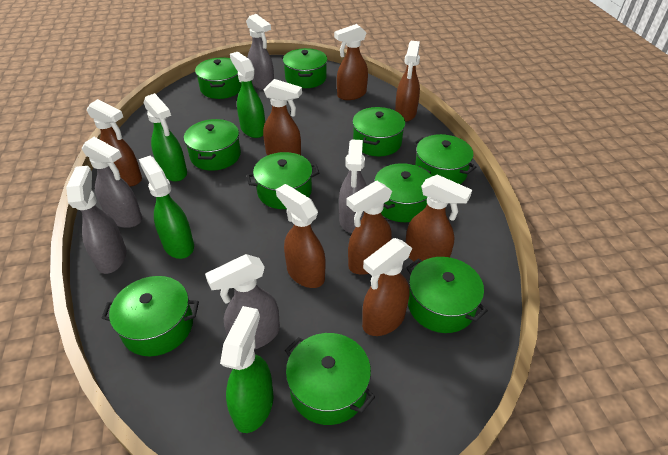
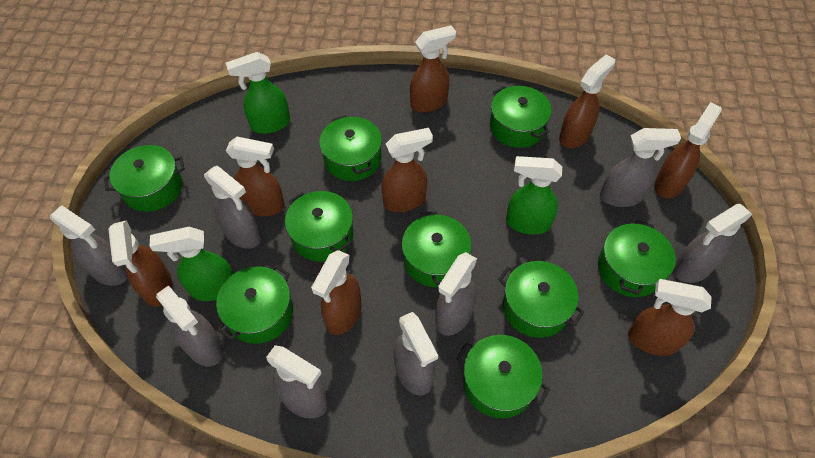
green pot: [102,276,199,356] [184,119,241,171] [195,57,242,99] [247,152,319,209] [283,48,327,88] [285,333,375,425] [353,107,405,156] [374,163,432,222] [406,257,488,333] [413,134,476,184] = 10 -> [104,145,185,212] [216,265,293,344] [285,191,354,262] [319,115,382,181] [402,211,472,287] [456,335,550,419] [490,86,552,148] [498,261,584,338] [598,220,676,297] = 9
green spray bottle: [139,156,194,259] [143,93,187,182] [220,306,273,433] [230,52,265,138] = 4 -> [150,227,234,301] [226,52,290,134] [506,156,562,235] = 3
grey spray bottle: [66,166,127,274] [82,137,142,228] [205,254,280,350] [246,14,274,90] [339,140,367,233] = 5 -> [50,206,127,286] [156,286,223,367] [204,166,261,249] [266,345,328,419] [393,312,438,395] [436,252,477,336] [600,128,681,207] [673,204,752,283] = 8

